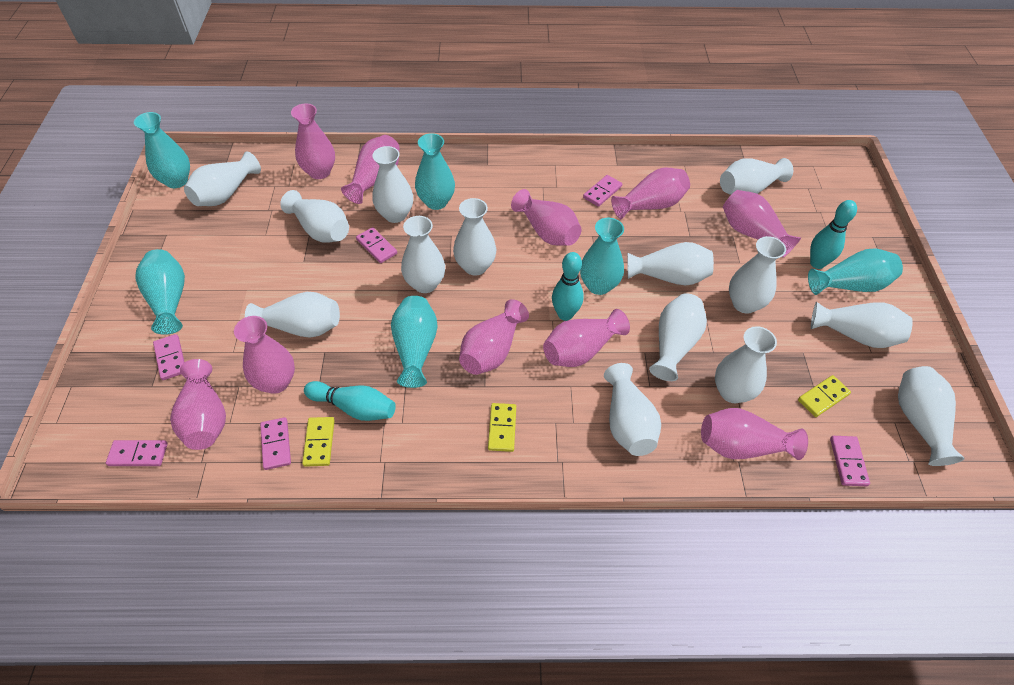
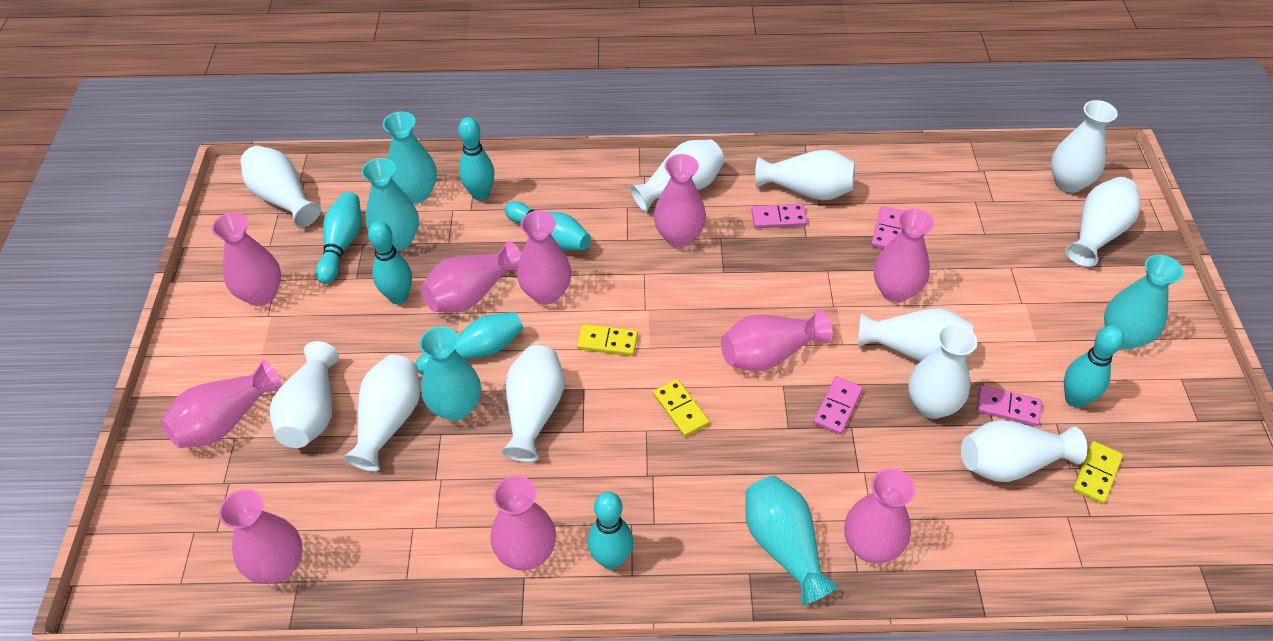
pink domino: [106,440,168,466] [153,334,185,380] [260,417,291,470] [356,227,397,263] [583,175,622,207] [830,436,870,486] = 6 -> [751,204,807,228] [813,376,863,435] [871,206,903,249] [976,385,1042,426] = 4
turquoise bowling pin: [304,381,396,421] [552,252,584,321] [810,200,857,269] = 3 -> [315,192,361,284] [368,221,412,304] [415,312,524,375] [458,117,495,201] [505,201,591,251] [587,492,633,569] [1064,325,1124,408] = 7
turquoise vase: [134,112,190,188] [135,249,185,335] [391,296,438,388] [415,133,455,210] [580,218,624,295] [808,248,903,295] = 6 -> [361,158,419,251] [383,111,437,204] [419,326,481,421] [745,476,838,605] [1104,255,1184,350] = 5
white vase: [184,152,261,206] [245,292,340,338] [280,190,349,243] [372,146,413,223] [401,216,445,293] [453,198,496,276] [604,363,661,456] [627,242,714,286] [649,293,707,381] [715,326,777,403] [720,158,793,195] [729,236,786,314] [811,302,913,348] [898,366,965,466] = 14 -> [241,146,321,228] [269,341,339,448] [343,354,420,472] [502,345,565,462] [630,139,725,212] [755,150,855,200] [858,308,973,361] [908,324,977,419] [961,420,1087,482] [1051,100,1118,193] [1065,177,1140,267] = 11

